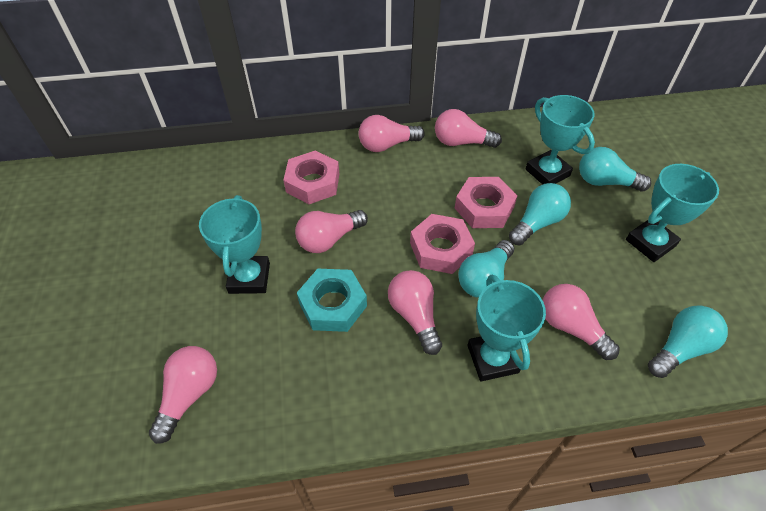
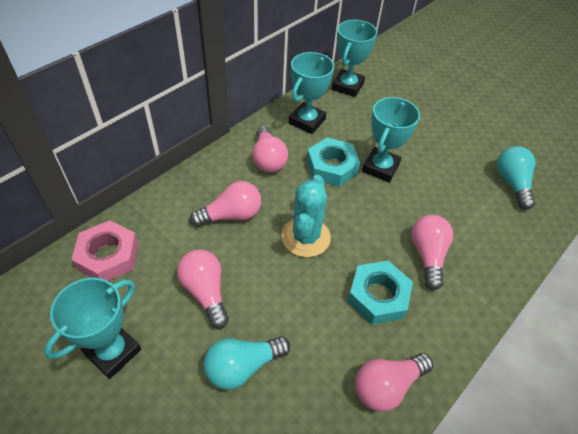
pink light bulb: [149,346,217,444] [295,210,368,253] [358,115,425,152] [388,270,442,355] [435,109,502,148] [543,284,620,360] = 6 -> [177,249,229,329] [190,181,261,227] [252,126,288,172] [355,353,433,412] [411,215,453,290] = 5
pink nut: [283,150,339,204] [410,214,475,274] [455,177,518,228] = 3 -> [71,220,139,281] = 1
turquoise cactus: none = 0 -> [281,175,331,257] = 1
turquoise light bulb: [458,240,514,298] [509,183,571,245] [579,147,651,192] [648,306,728,378] = 4 -> [204,336,290,390] [497,146,535,210] = 2
turquoise nut: [297,269,367,332] = 1 -> [307,137,360,186] [347,261,413,325] = 2

